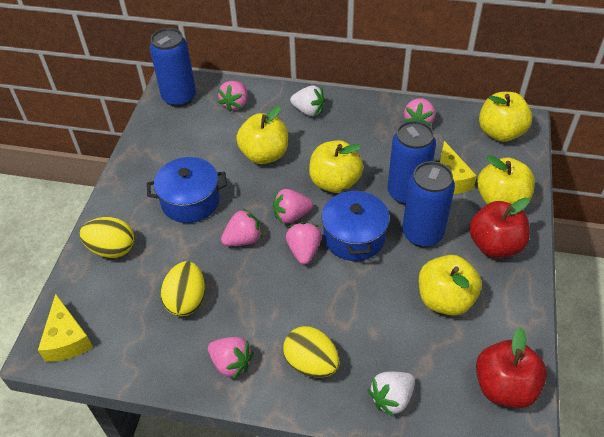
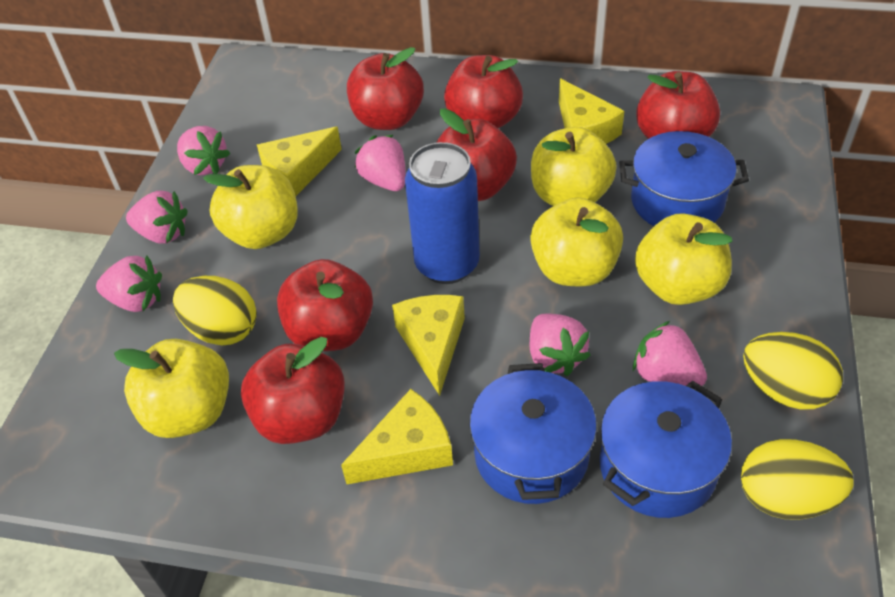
blue can: [150,28,196,107] [387,121,436,205] [402,161,455,247] = 3 -> [405,142,480,284] = 1
blue pot: [147,157,227,223] [322,188,390,261] = 2 -> [470,363,597,504] [600,381,732,518] [619,131,749,226] = 3
red apple: [469,198,530,258] [476,328,547,408] = 2 -> [241,337,345,444] [277,259,373,351] [347,47,424,130] [436,108,517,201] [444,55,523,128] [636,71,720,139] = 6
white strawberry: [290,85,326,116] [368,371,415,417] = 2 -> none = 0
yellow cheese: [38,294,93,362] [440,141,477,194] = 2 -> [257,127,342,196] [341,389,453,484] [392,295,465,396] [559,79,624,144] = 4

